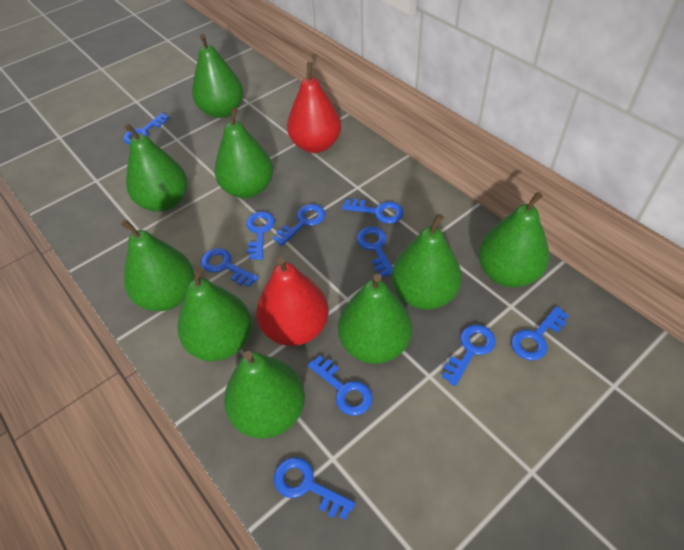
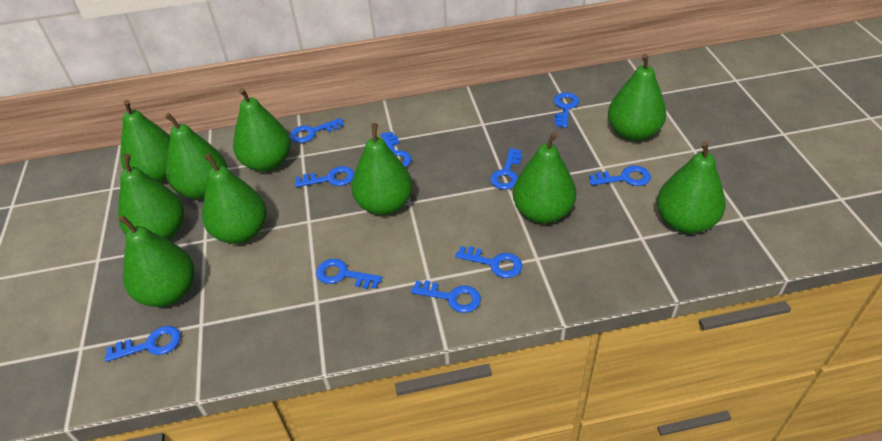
green pear: [121,220,195,311] [125,124,187,212] [177,267,252,361] [192,34,244,118] [214,108,273,199] [224,351,305,439] [338,274,412,364] [391,214,462,310] [478,192,550,287] = 9 -> [118,154,184,240] [118,215,195,307] [120,100,170,183] [165,113,227,199] [202,153,267,244] [233,88,291,172] [351,123,413,215] [513,132,576,224] [608,54,666,141] [657,141,726,234] = 10
red pear: [256,257,329,346] [287,62,341,153] = 2 -> none = 0

